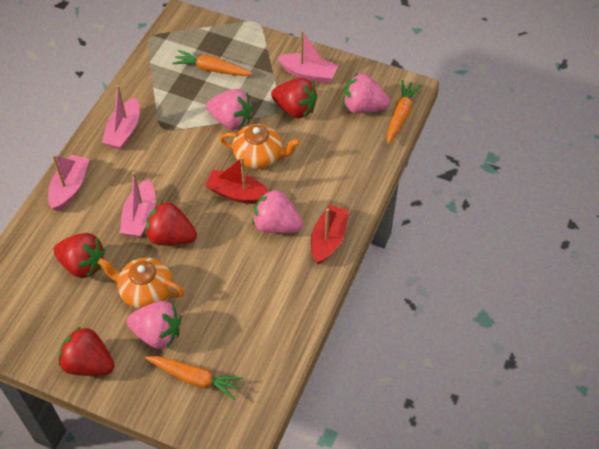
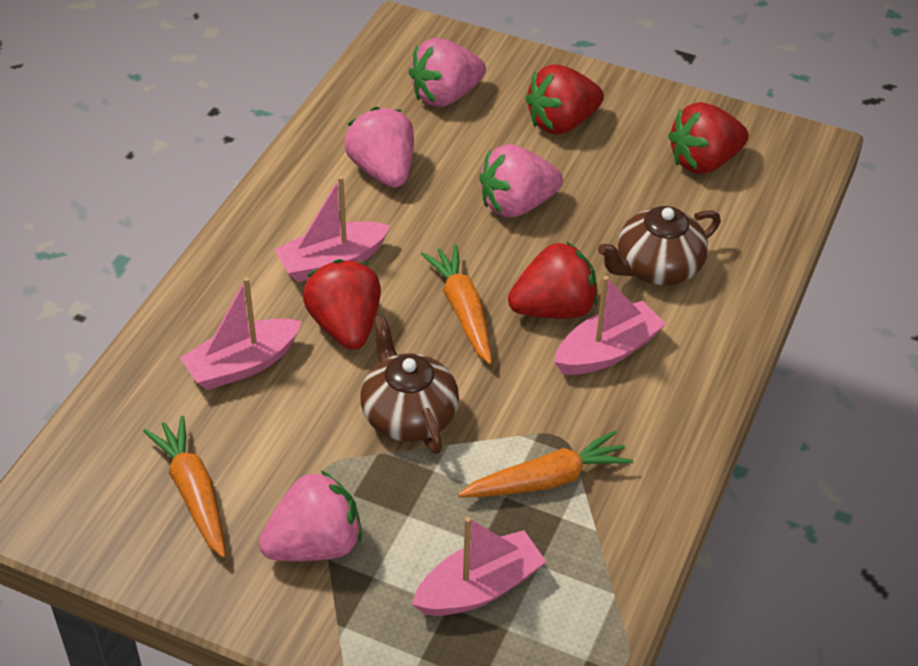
brown teapot: none = 0 -> [360,315,459,454] [598,206,721,285] = 2
orange teapot: [97,258,184,309] [220,124,300,169] = 2 -> none = 0
red boat: [205,157,269,204] [311,205,349,265] = 2 -> none = 0

